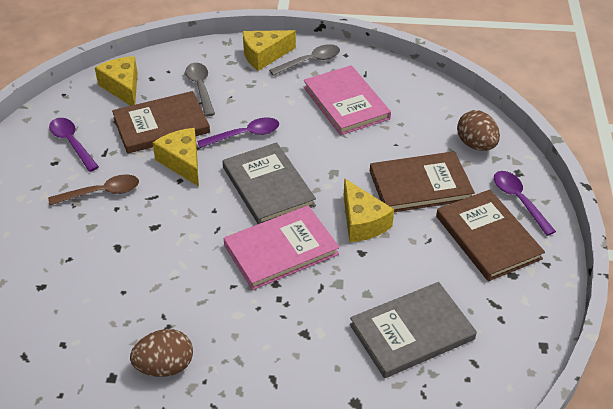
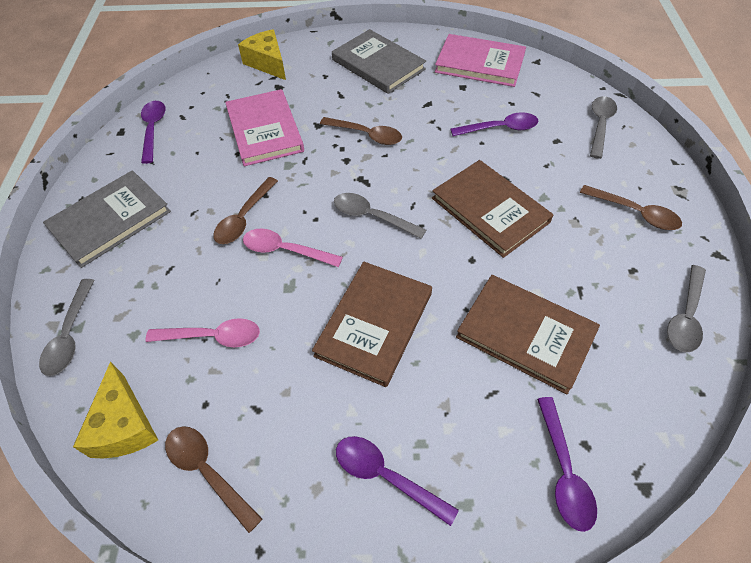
brown egg: [130,329,193,377] [457,110,500,151] = 2 -> none = 0
brown spoon: [48,174,139,205] = 1 -> [165,426,262,533] [213,177,278,244] [320,117,402,145] [580,185,682,230] = 4
grey spoon: [185,63,215,116] [269,44,340,76] = 2 -> [39,279,94,376] [334,193,426,239] [590,96,617,159] [667,265,706,353] = 4
pink spoon: none = 0 -> [146,318,260,347] [243,229,343,267] = 2
purple spoon: [49,118,99,172] [197,117,279,148] [494,171,556,236] = 3 -> [141,101,165,164] [336,436,459,526] [451,112,538,136] [537,397,597,532] = 4
yellow cheese: [95,56,138,106] [152,128,199,187] [243,30,296,71] [344,178,394,242] = 4 -> [73,362,158,459] [238,29,286,80] = 2

